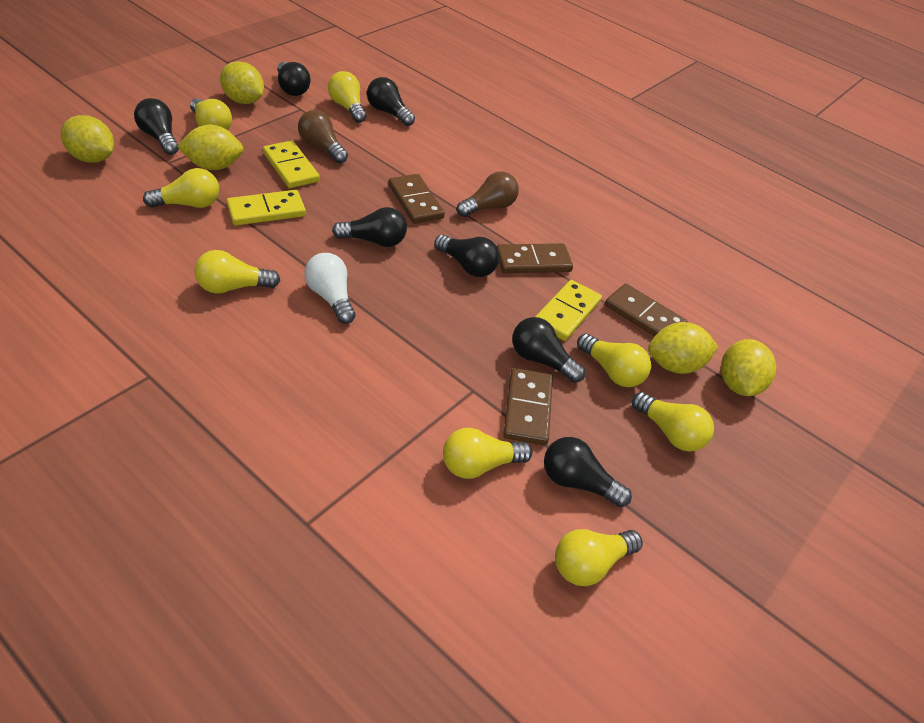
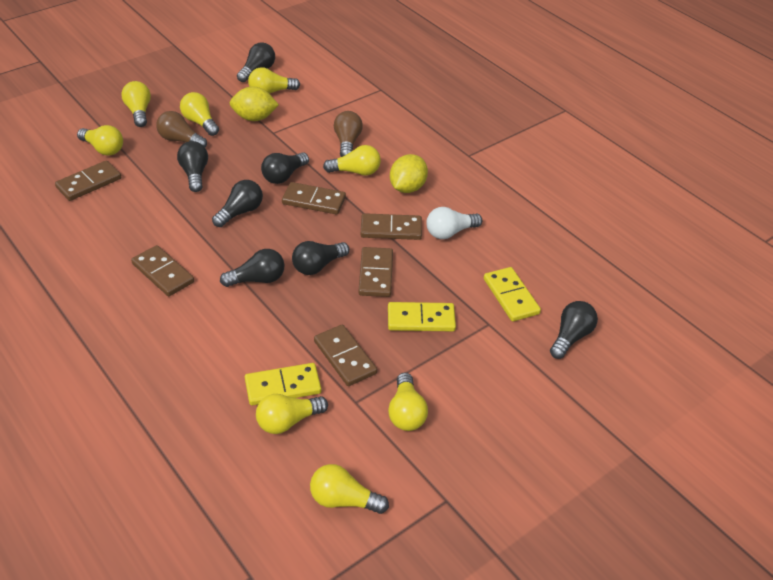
brown domino: [388,174,445,224] [497,243,573,273] [503,368,553,445] [605,283,688,337] = 4 -> [55,160,121,201] [131,245,194,296] [282,182,346,214] [314,325,377,386] [358,247,393,297] [361,213,422,240] = 6
yellow lemon: [61,115,114,163] [177,125,244,170] [220,61,264,104] [648,322,719,374] [721,339,776,396] = 5 -> [230,86,279,121] [390,154,428,193] = 2

